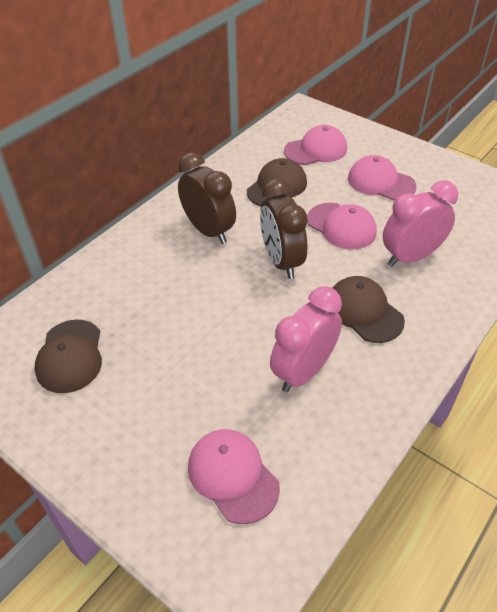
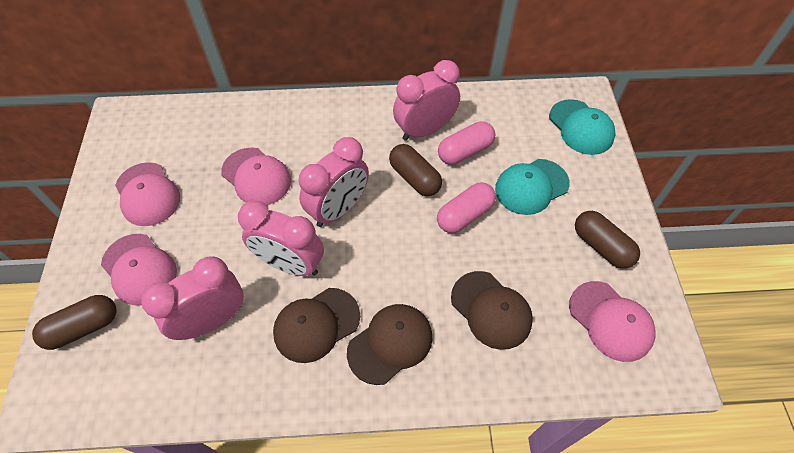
brown capsule: none = 0 -> [32,295,116,350] [389,144,442,196] [575,211,640,269] = 3
brown clock: [178,152,236,244] [260,179,308,279] = 2 -> none = 0
pink capsule: none = 0 -> [437,182,496,233] [438,121,495,165] = 2
pink clock: [270,286,342,392] [383,181,458,266] = 2 -> [141,256,244,340] [238,201,324,276] [299,137,369,227] [393,60,460,141] = 4
turquoise cap: none = 0 -> [495,159,570,215] [549,99,615,155] = 2

